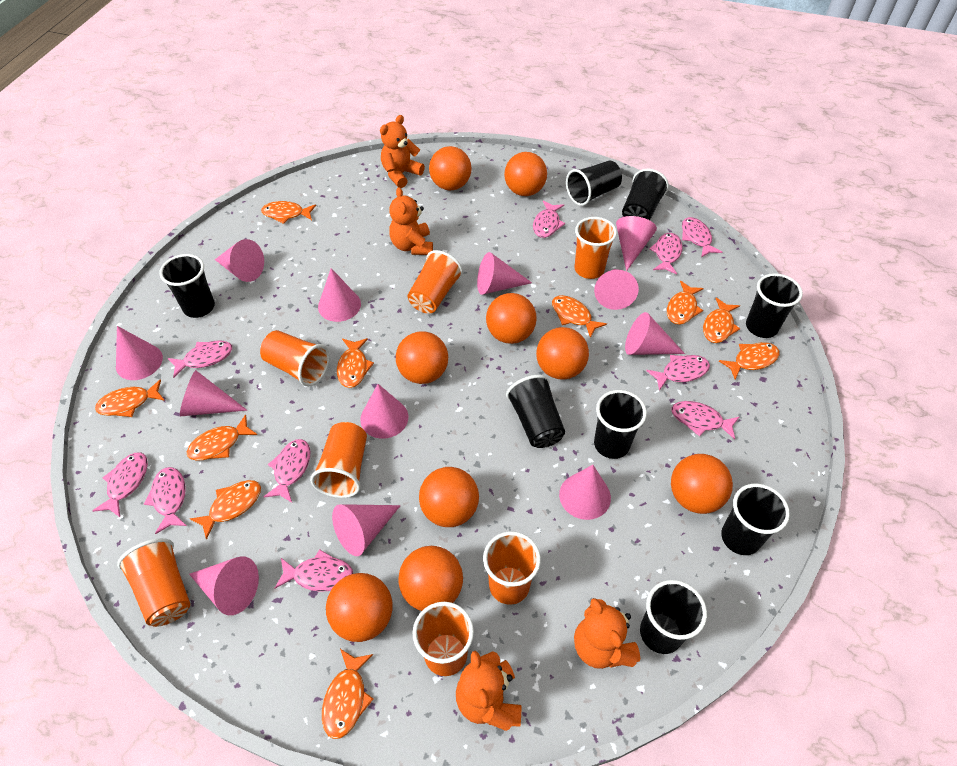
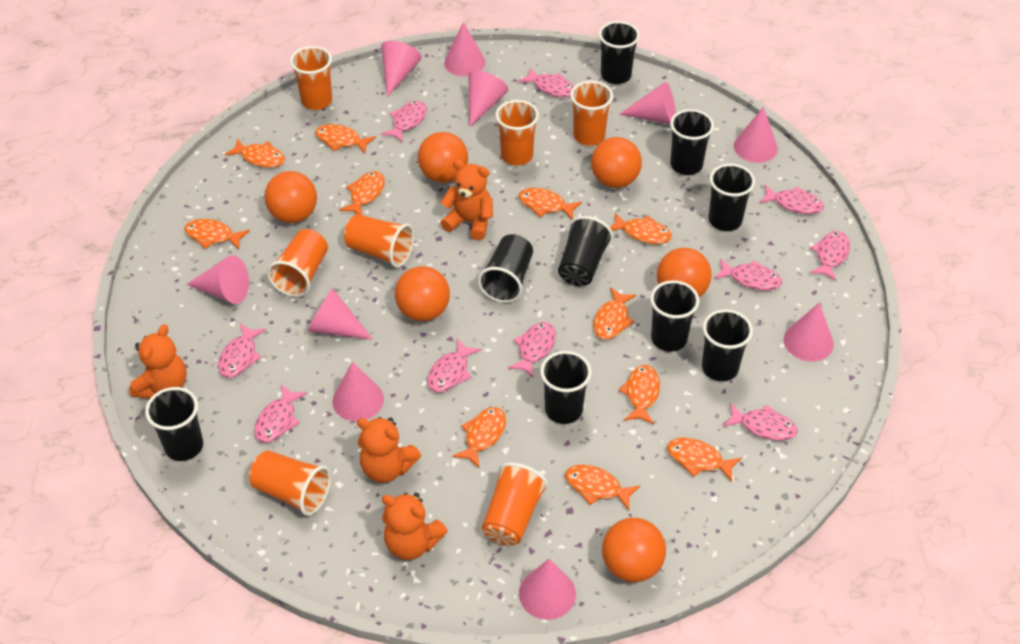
black cup: [159,254,215,318] [506,375,565,448] [566,161,622,206] [594,390,647,459] [622,169,669,220] [640,580,707,654] [721,484,790,555] [746,273,803,338] = 8 -> [145,387,203,461] [478,234,533,303] [540,351,592,424] [558,216,613,286] [599,21,640,84] [650,280,699,352] [670,109,714,175] [702,309,753,381] [708,164,755,231] = 9
orange ball: [326,573,393,642] [396,331,448,384] [398,546,463,611] [419,467,479,527] [429,146,471,190] [486,293,537,344] [504,152,547,196] [536,327,589,380] [671,454,733,514] = 9 -> [264,171,317,223] [395,266,450,321] [418,132,468,183] [591,137,642,188] [602,518,666,582] [657,248,712,297] = 6
orange fish: [95,379,165,417] [187,415,257,461] [190,480,261,540] [261,201,316,224] [322,649,373,739] [337,338,374,388] [552,295,607,338] [667,281,704,325] [703,298,740,343] [719,342,779,379] = 10 -> [184,219,250,250] [225,138,285,168] [315,124,376,153] [339,171,385,215] [452,407,506,469] [518,188,582,220] [565,464,640,510] [593,287,636,340] [610,212,672,244] [619,365,660,424] [667,438,742,482] = 11
pink cone: [116,326,163,380] [180,370,247,416] [189,556,259,615] [215,239,264,282] [318,268,361,322] [332,504,401,556] [360,384,408,439] [477,252,532,295] [559,465,611,520] [594,269,639,310] [616,216,657,271] [625,312,685,355] = 12 -> [187,255,249,304] [308,288,373,340] [332,362,384,421] [381,41,422,97] [444,22,485,76] [469,71,508,128] [519,559,576,620] [619,82,676,124] [734,107,778,163] [784,303,834,362] = 10

